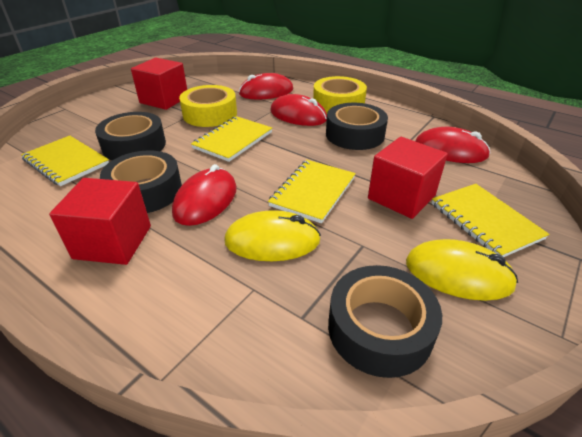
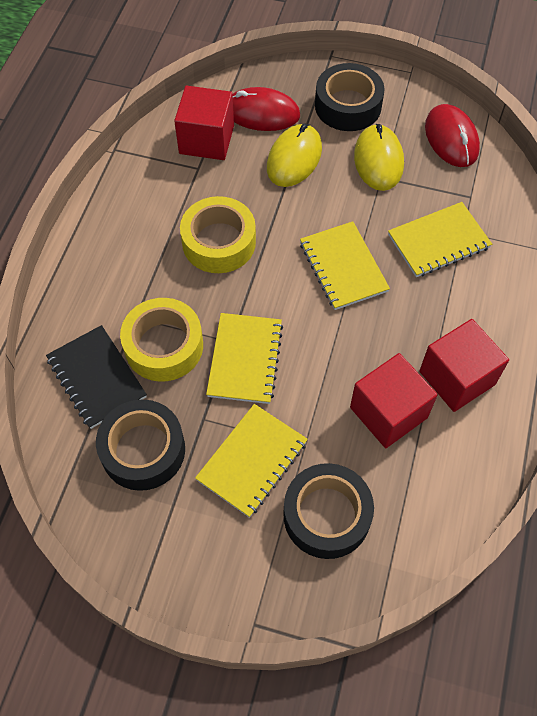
black notebook: none = 0 -> [46,325,147,429] = 1
black tape: [95,112,166,160] [100,150,182,213] [326,103,388,150] [328,265,442,378] = 4 -> [96,399,185,491] [283,463,374,559] [315,63,385,131] = 3
red mouse: [172,164,237,226] [239,73,293,100] [270,94,327,126] [415,127,491,163] = 4 -> [233,87,300,131] [425,104,480,167] = 2

